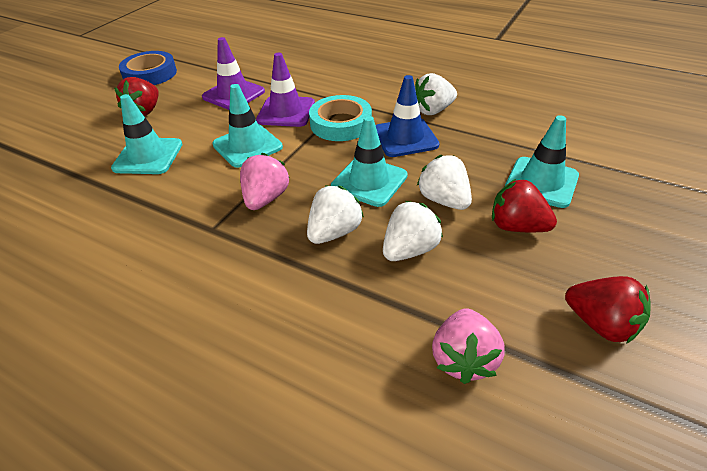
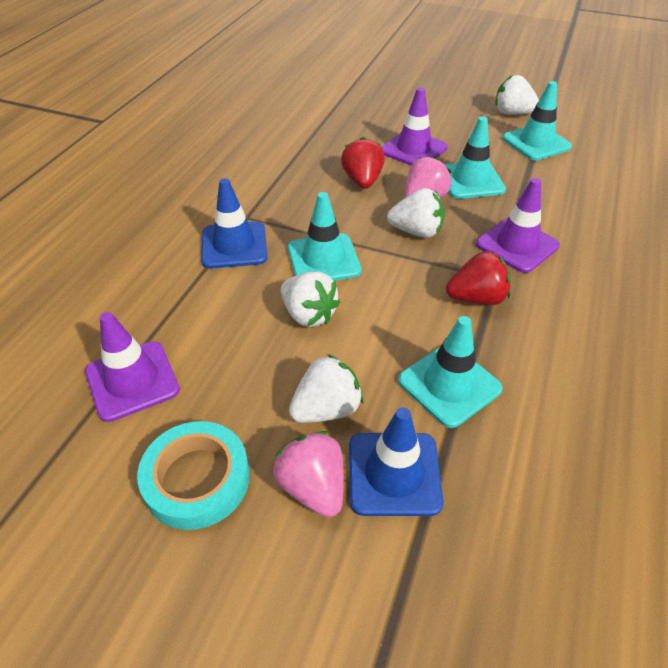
blue tape: [119,51,177,85] = 1 -> none = 0
blue traffic cone: [376,75,439,157] = 1 -> [201,178,267,269] [349,407,444,516] = 2
purple traffic cone: [202,37,265,110] [256,53,315,127] = 2 -> [85,312,180,422] [381,87,448,166] [476,178,560,273] = 3
red strawberry: [114,77,159,116] [492,179,557,232] [565,276,650,344] = 3 -> [341,137,385,189] [446,251,511,305] = 2

